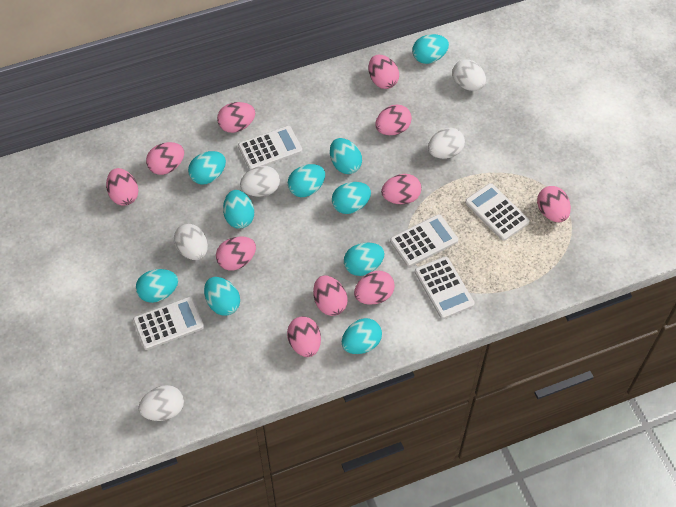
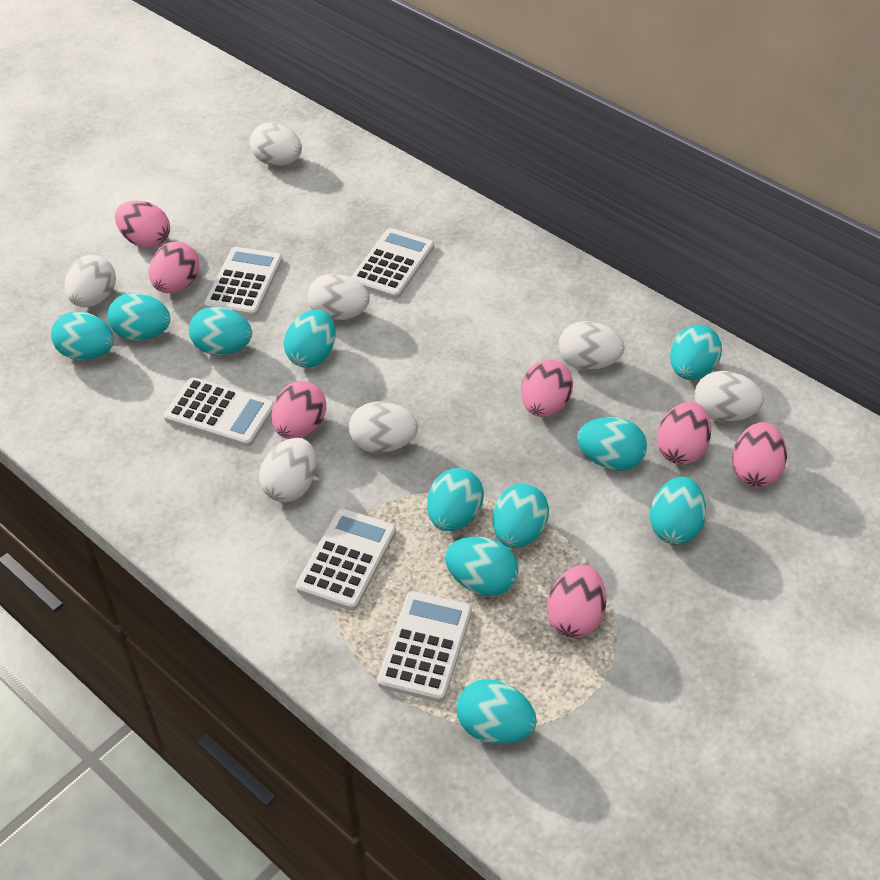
pink egg: [106,168,138,206] [146,142,184,175] [216,236,256,270] [217,102,255,133] [287,316,321,357] [313,275,348,316] [354,271,395,305] [369,55,399,89] [375,104,412,135] [381,174,421,204] [537,186,571,222] = 11 -> [115,200,170,248] [149,241,199,293] [272,381,326,439] [521,359,573,417] [547,565,606,638] [657,402,711,465] [732,422,787,487] = 7
turquoise egg: [136,269,178,303] [188,151,226,185] [204,277,240,316] [223,190,254,229] [288,164,325,197] [330,138,362,174] [332,182,371,214] [342,318,382,354] [344,243,385,276] [412,34,449,64] = 10 -> [51,311,114,360] [108,293,171,341] [189,307,252,355] [284,309,336,368] [427,468,484,531] [445,537,519,596] [457,679,537,744] [492,484,549,548] [577,417,647,471] [650,477,706,545] [670,325,722,380] = 11
white egg: [138,385,184,421] [174,224,208,260] [240,166,280,197] [428,128,465,159] [452,59,486,91] = 5 -> [64,255,116,307] [250,122,302,166] [259,438,317,502] [307,273,370,321] [349,401,418,453] [559,321,624,370] [694,371,764,422] = 7

